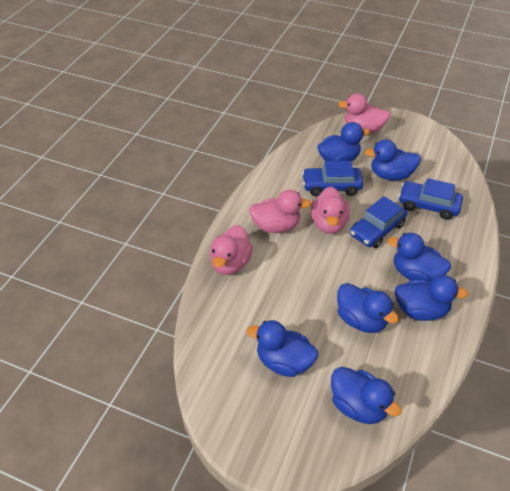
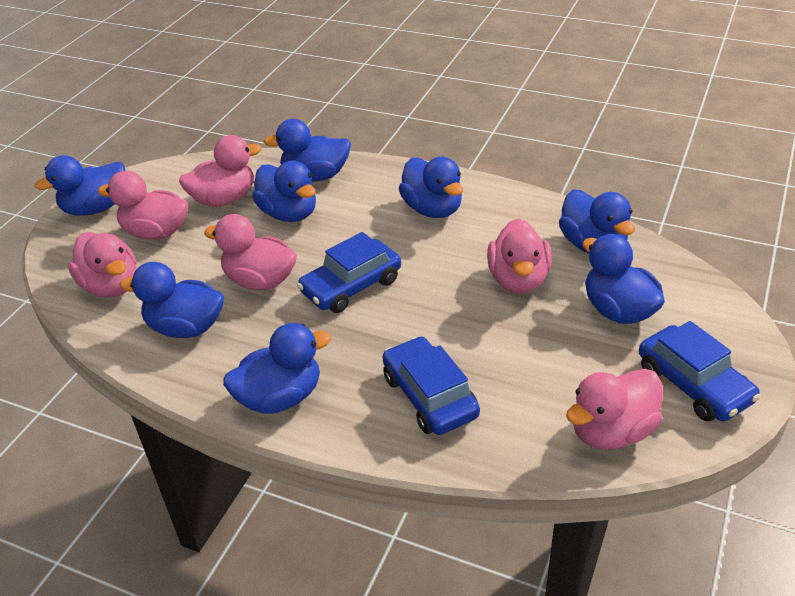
blue duck: [247,320,318,377] [317,122,370,162] [331,367,402,424] [337,283,399,333] [365,139,421,181] [388,233,451,282] [395,275,468,321] = 7 -> [34,155,125,216] [120,262,224,338] [223,323,331,414] [252,161,316,222] [263,119,351,181] [399,157,463,218] [559,190,635,254] [582,234,665,324] = 8
pink duck: [210,225,253,275] [249,190,311,233] [311,186,350,234] [338,93,390,133] = 4 -> [68,232,137,298] [98,171,188,239] [179,135,262,207] [204,214,297,290] [487,218,552,294] [566,369,663,449] = 6

